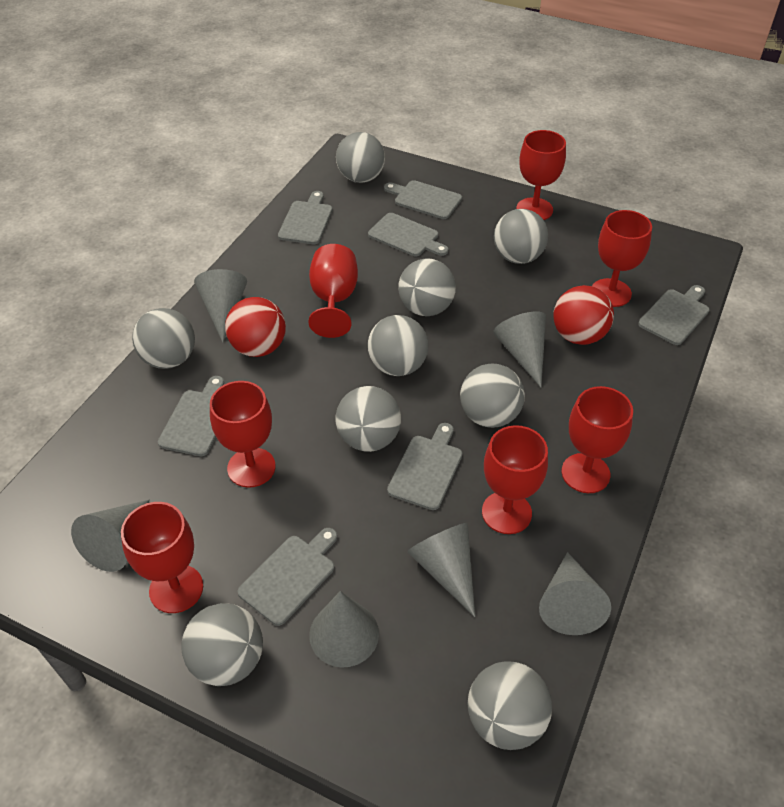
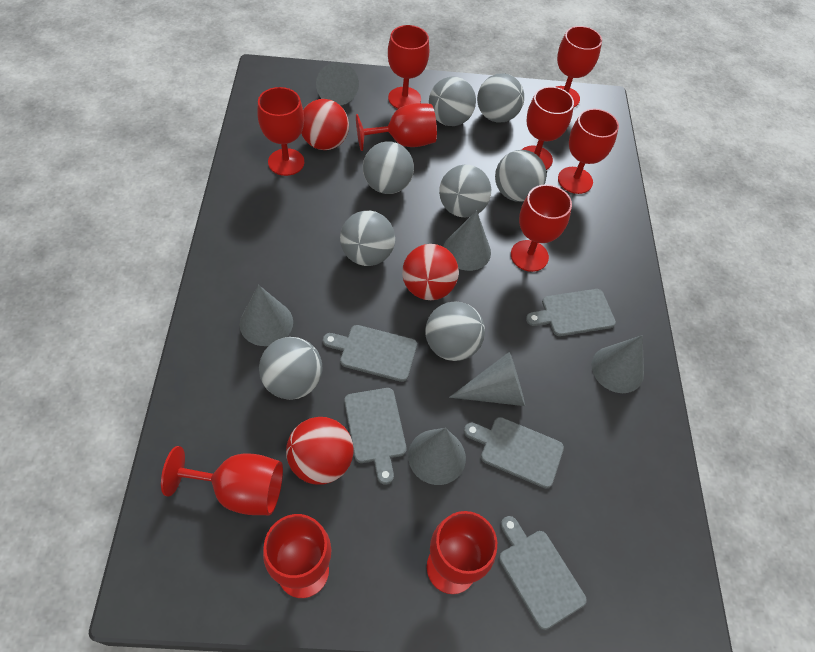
grey ball: [132,308,195,369] [181,603,263,686] [336,132,385,183] [336,386,401,452] [368,315,429,376] [398,258,456,316] [460,364,525,428] [467,661,552,750] [494,209,548,264] = 9 -> [259,337,322,400] [340,211,395,266] [363,142,414,194] [425,302,485,361] [429,77,476,126] [439,165,491,217] [477,73,524,123] [495,150,547,202] = 8
grey cutting board: [158,376,224,456] [237,528,337,626] [278,191,333,244] [368,213,449,256] [384,180,462,219] [387,423,462,510] [638,285,710,345] = 7 -> [323,325,417,382] [344,388,407,485] [464,417,564,489] [499,516,587,630] [526,289,616,336] = 5
red ball: [225,297,286,357] [553,285,614,345] = 2 -> [286,417,354,484] [301,99,349,150] [402,244,459,300] = 3
red goblet: [121,502,203,613] [210,381,276,488] [308,244,358,338] [482,425,548,534] [516,130,566,220] [562,386,633,493] [592,210,652,307] = 7 -> [161,446,283,515] [257,87,304,176] [263,514,331,598] [356,103,437,151] [388,25,429,109] [427,511,497,594] [511,184,572,272] [522,87,574,170] [556,26,602,107] [558,109,619,194] = 10

